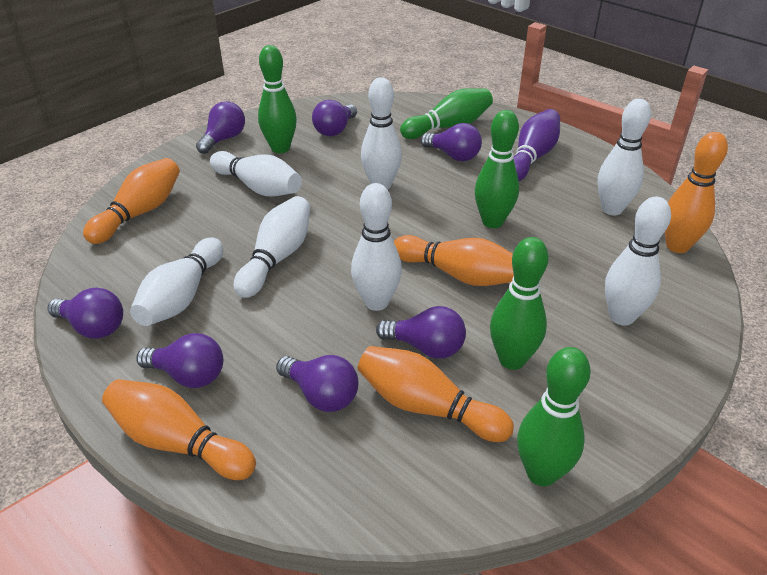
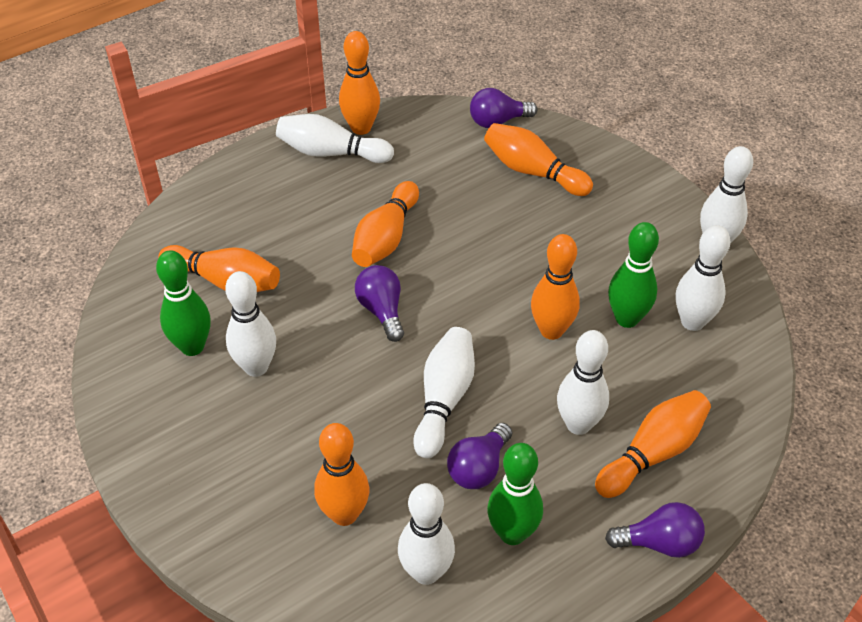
green bowling pin: [258,45,297,153] [400,88,493,139] [475,110,519,228] [490,237,549,370] [517,347,590,486] = 5 -> [156,250,211,356] [487,443,543,545] [608,222,659,328] = 3
orange bowling pin: [83,158,180,244] [102,379,256,480] [358,346,514,442] [394,235,514,286] [665,132,728,253] = 5 -> [158,245,280,292] [314,423,369,526] [339,31,380,135] [352,181,419,267] [484,123,593,196] [531,234,580,340] [595,390,711,498] = 7
purple bowling pin: [513,109,560,181] = 1 -> none = 0
purple light bulb: [48,288,123,339] [136,333,223,388] [196,101,245,154] [276,355,358,412] [312,100,357,136] [376,306,466,359] [421,123,482,161] = 7 -> [355,265,404,342] [447,423,512,489] [470,88,538,128] [605,502,705,558] = 4

